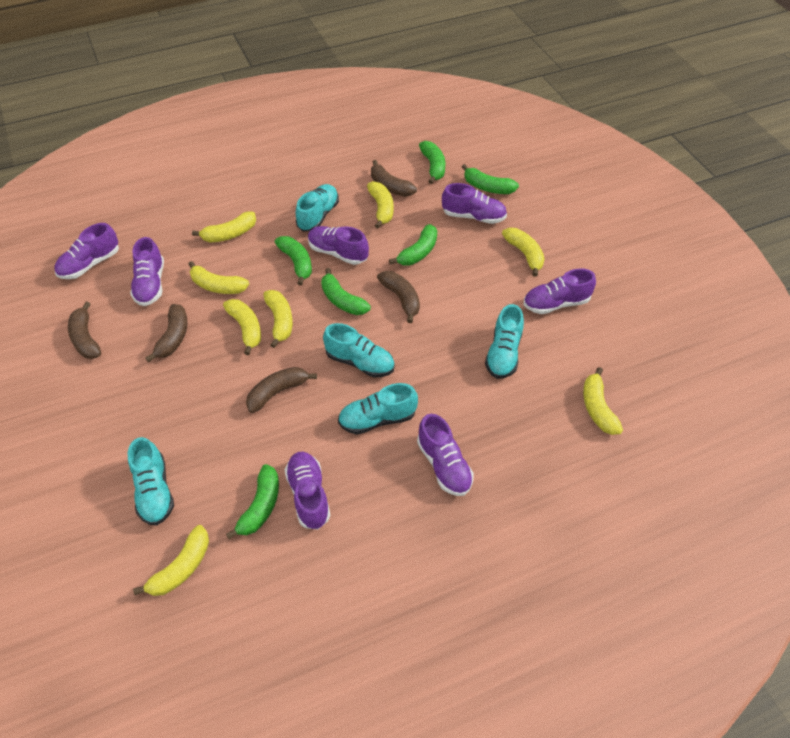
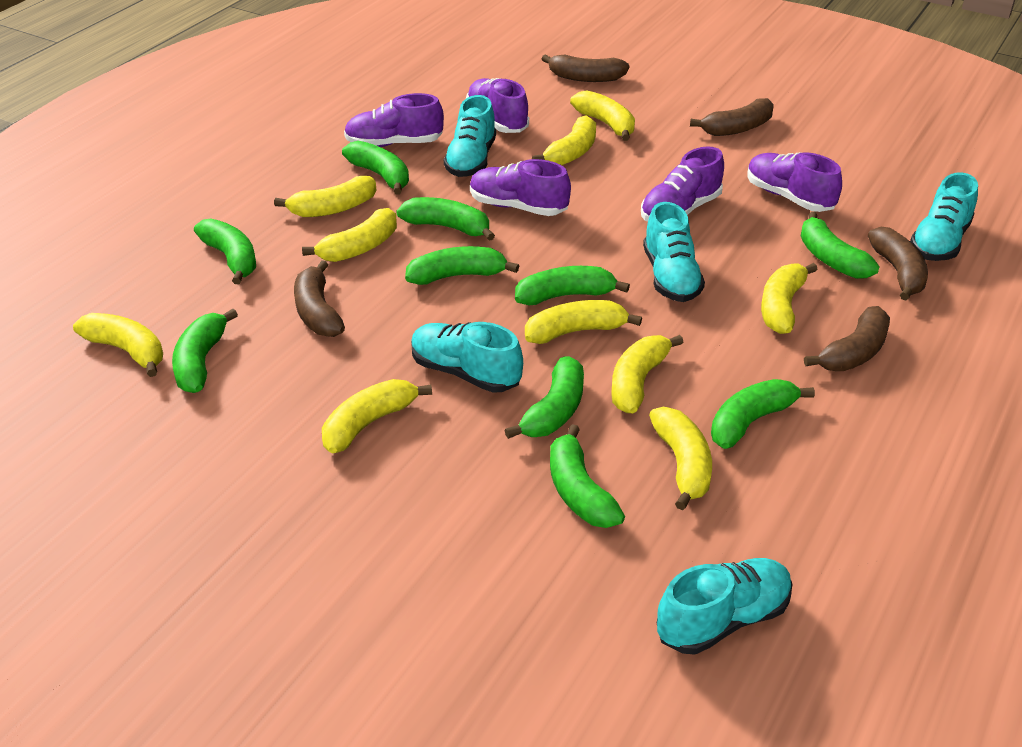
green banana: [226,464,279,539] [275,236,312,286] [321,268,371,315] [389,224,437,266] [419,141,445,184] [462,164,519,194] = 6 -> [172,308,238,393] [194,218,256,284] [342,141,409,195] [396,197,495,241] [405,246,519,285] [504,356,584,439] [515,266,630,305] [550,424,625,528] [711,379,815,449] [801,212,880,279] = 10
purple shoe: [54,223,119,279] [130,237,164,306] [285,452,331,530] [308,226,369,265] [417,414,474,496] [442,183,507,224] [523,268,596,314] = 7 -> [344,93,444,147] [466,78,529,133] [470,159,571,216] [641,147,724,222] [747,152,842,212] = 5
yellow banana: [133,525,209,596] [188,261,249,294] [192,212,256,243] [223,299,261,355] [263,290,293,348] [367,181,394,228] [502,228,544,277] [583,367,623,435] = 8 -> [73,313,163,377] [274,176,376,217] [302,208,397,262] [322,379,432,453] [525,300,642,344] [532,115,596,165] [570,90,635,141] [611,335,683,413] [649,407,712,510] [761,263,818,334] = 10

